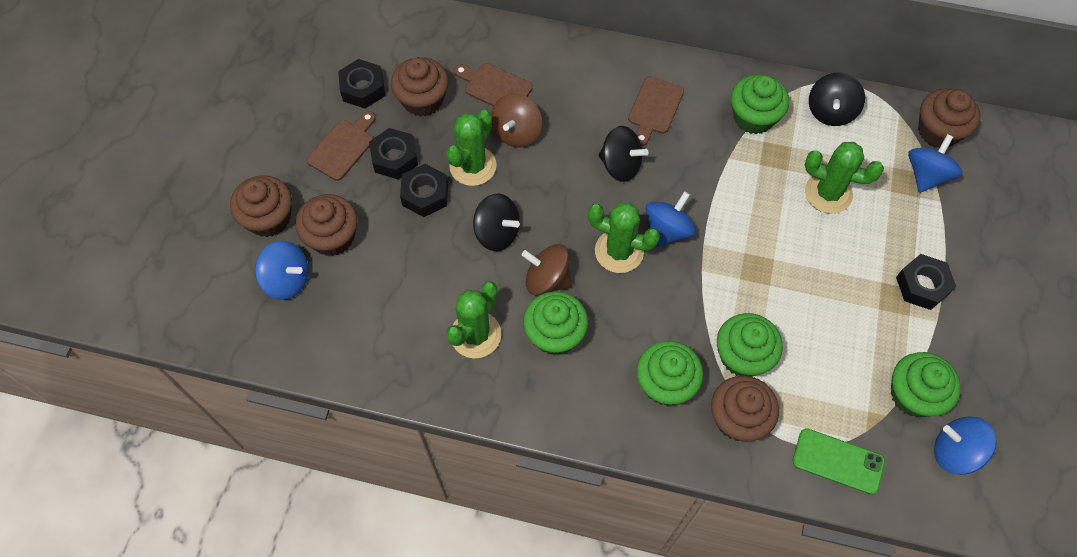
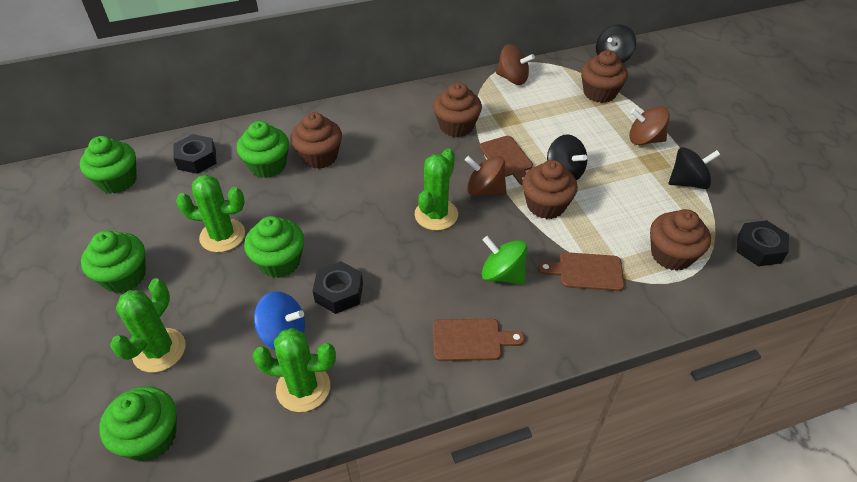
black nut: [338,59,385,109] [369,128,418,180] [400,164,448,217] [896,254,956,310] = 4 -> [173,134,217,174] [313,261,363,314] [736,220,789,266] = 3
blue spinning top: [255,241,309,300] [646,191,696,247] [908,134,962,193] [934,416,997,475] = 4 -> [254,291,305,349] = 1
brown spinning top: [491,93,542,147] [521,244,572,296] = 2 -> [465,156,506,196] [496,44,535,85] [629,106,670,145] = 3
green phone: [793,428,885,495] = 1 -> none = 0
green spinning top: none = 0 -> [482,236,528,285] = 1

